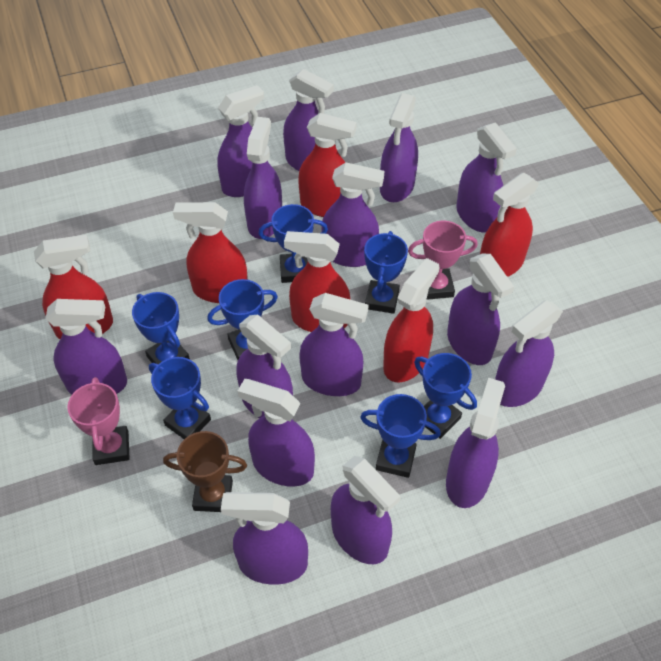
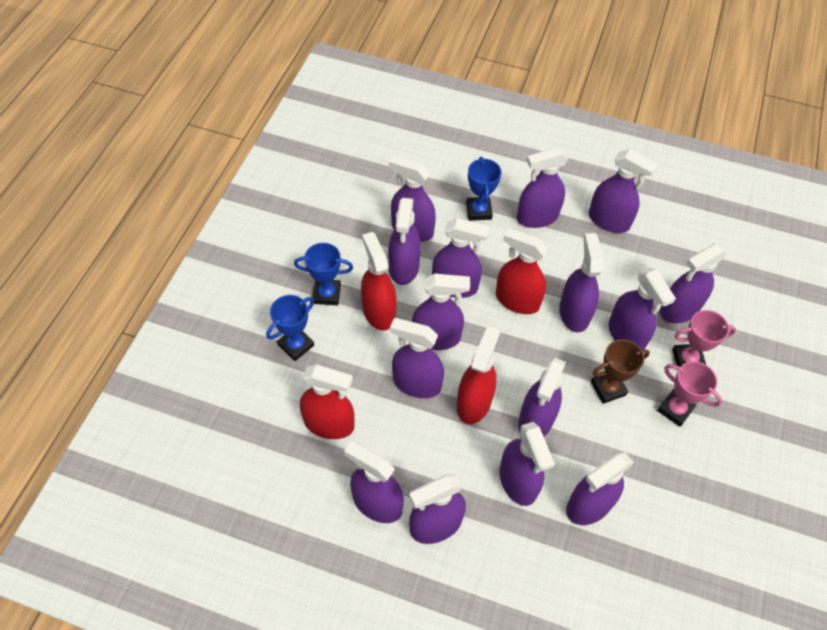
blue trophy: [132,292,190,364] [149,357,211,439] [207,279,278,360] [259,204,328,283] [360,394,441,478] [364,231,408,314] [414,353,477,439] = 7 -> [266,295,314,361] [294,243,353,305] [466,157,501,221] = 3
red spray bottle: [34,235,113,339] [173,202,248,303] [284,231,350,332] [298,113,357,217] [383,258,439,382] [480,173,539,277] = 6 -> [300,365,355,439] [361,232,397,331] [457,326,500,424] [496,228,547,314] = 4

